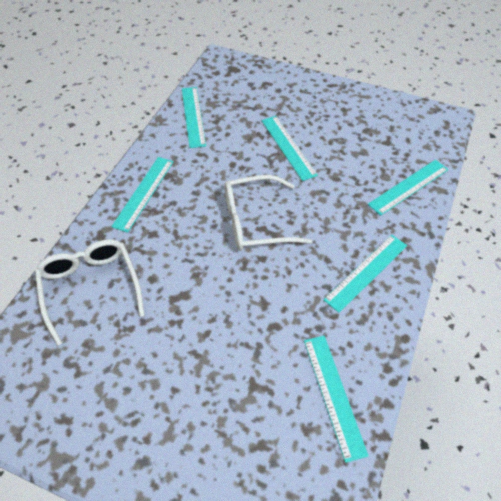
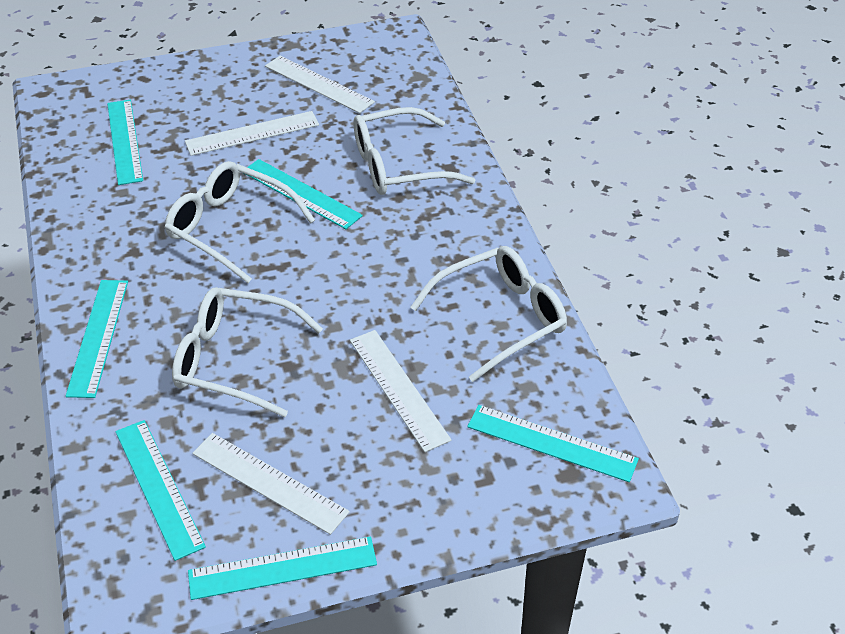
white glasses: [35,239,145,345] [224,175,313,250] = 2 -> [165,161,315,283] [172,287,323,417] [354,107,475,195] [410,246,567,382] = 4
white ruler: none = 0 -> [185,111,319,156] [192,433,350,535] [265,56,375,113] [350,330,452,452] = 4

